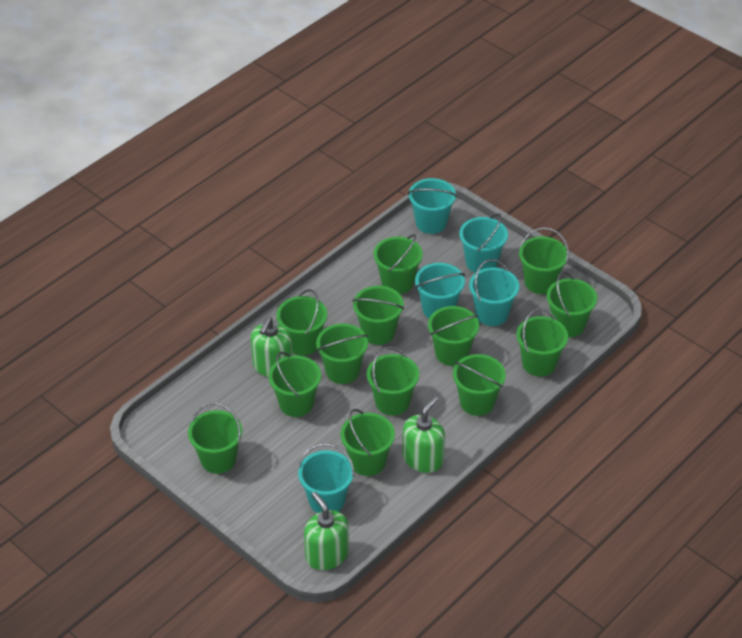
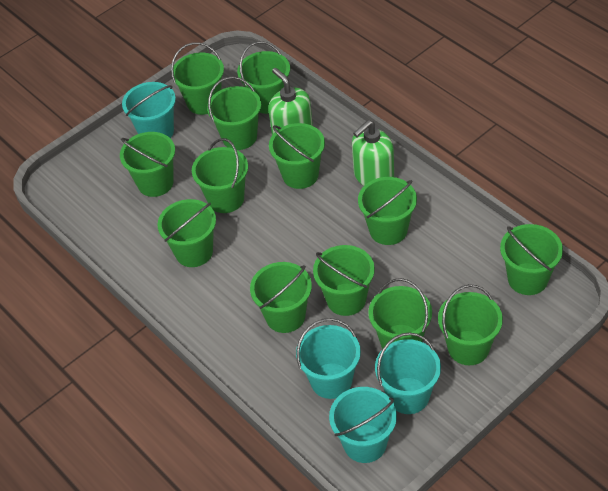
green soap dispenser: [251,317,292,377] [304,492,349,570] [403,396,445,473] = 3 -> [268,68,313,135] [352,120,394,186] = 2
turquoise bucket: [298,443,354,513] [408,178,457,234] [415,263,465,318] [459,214,508,273] [469,259,519,326] = 5 -> [122,82,176,138] [296,318,361,399] [329,387,397,463] [375,332,441,414] = 4

